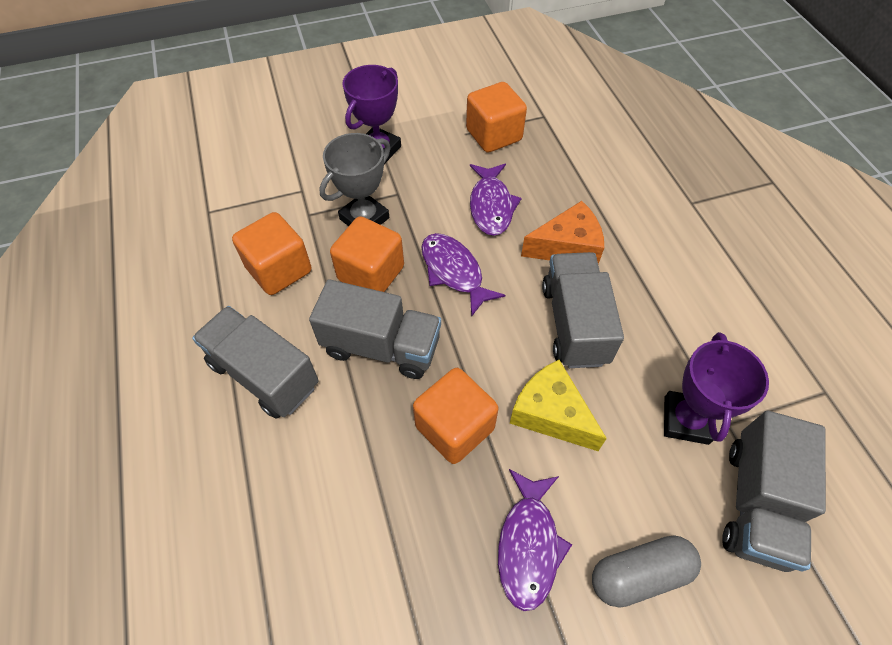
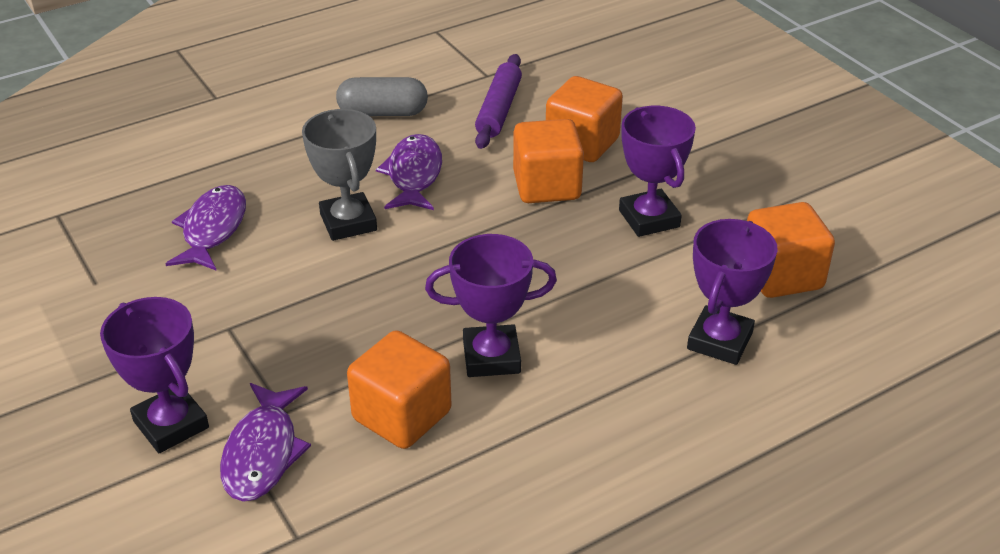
grey truck: [192,306,319,419] [309,279,441,379] [542,252,624,368] [723,411,826,572] = 4 -> none = 0
orange cheese: [521,201,604,264] = 1 -> none = 0
purple rolling pin: none = 0 -> [475,54,522,149] = 1
purple trophy: [342,65,401,164] [664,332,769,445] = 2 -> [100,297,209,453] [425,234,557,377] [619,106,696,237] [687,219,778,365] = 4
yellow cheese: [510,360,607,451] = 1 -> none = 0

